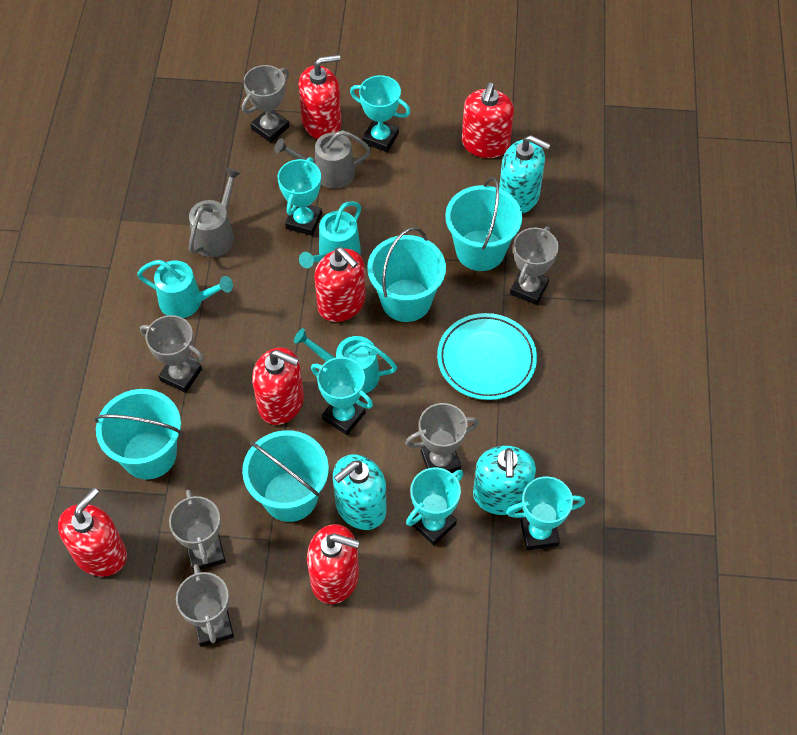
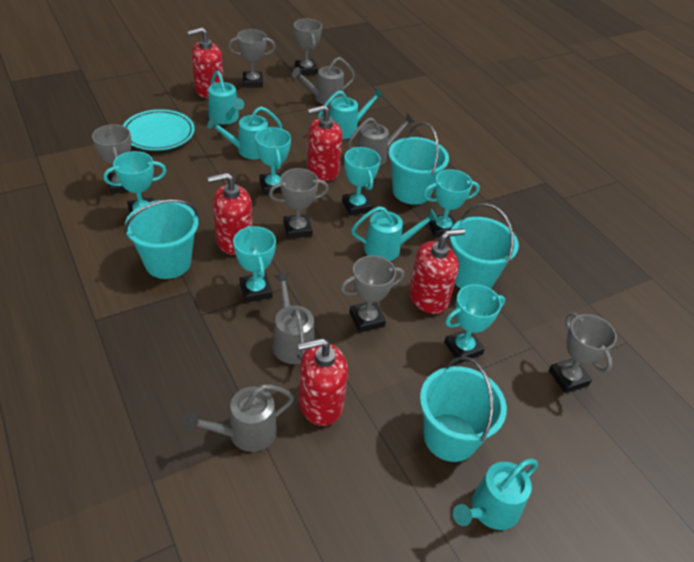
grey watering can: [189,168,241,257] [274,130,371,189] = 2 -> [183,384,294,452] [273,273,315,364] [292,57,355,106] [347,114,415,166] = 4
red soap dispenser: [58,488,127,577] [252,348,304,425] [299,55,342,139] [307,524,359,604] [314,247,366,322] [462,83,514,158] = 6 -> [187,27,223,98] [208,173,252,255] [298,338,348,426] [307,105,342,181] [409,228,465,314] = 5
turquoise soap dispenser: [333,454,387,530] [473,446,536,515] [499,135,551,214] = 3 -> none = 0
turquoise trophy: [278,158,322,236] [311,357,373,435] [350,75,411,152] [406,468,463,545] [506,476,585,550] = 5 -> [104,151,167,214] [233,226,276,303] [255,127,291,195] [342,147,381,216] [423,169,480,238] [444,284,505,363] = 6
turquoise watering can: [137,260,233,318] [294,328,397,393] [299,201,361,268] = 3 -> [207,106,282,159] [208,70,244,124] [318,88,384,139] [351,206,439,261] [453,459,538,530] = 5

